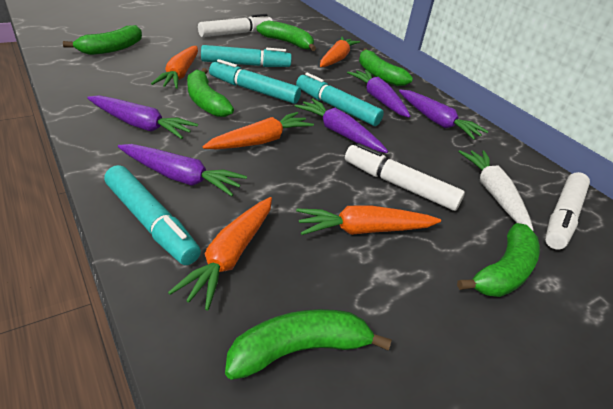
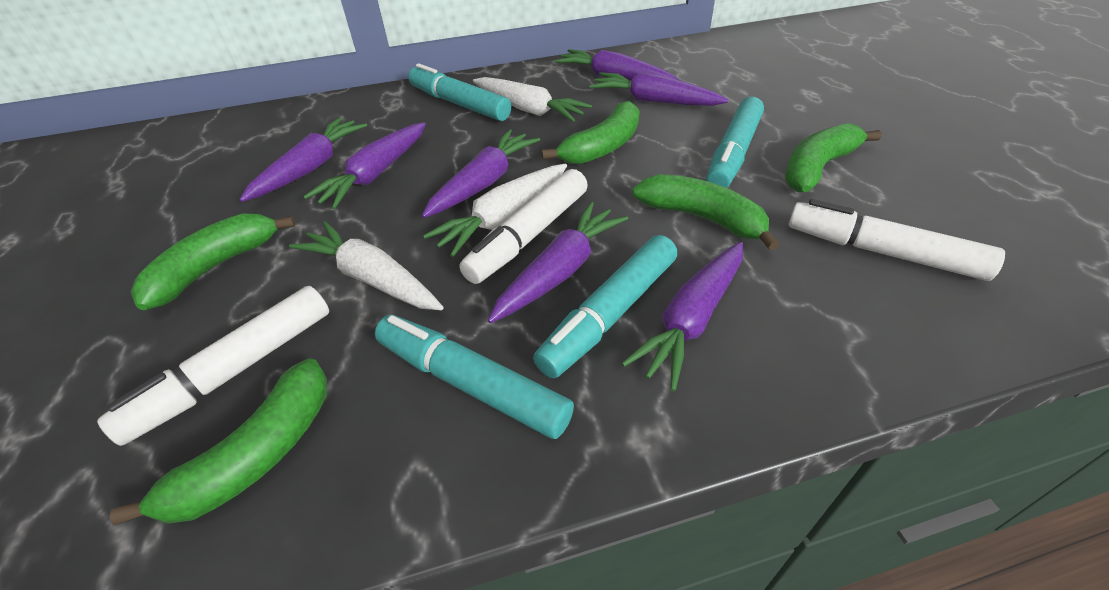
green banana: [63,25,142,55] [187,68,234,117] [225,309,392,380] [256,20,316,51] [359,48,413,86] [457,223,540,297] = 6 -> [109,358,327,525] [131,214,295,310] [542,101,640,165] [632,174,779,250] [785,123,882,192] = 5
orange carrot: [151,46,198,89] [168,197,272,311] [202,112,314,149] [296,205,441,235] [320,37,360,67] = 5 -> none = 0
purple carrot: [87,95,198,139] [118,144,247,196] [295,98,388,153] [347,70,411,118] [399,90,488,140] = 5 -> [239,117,367,202] [303,122,426,209] [422,129,540,218] [488,202,628,323] [555,49,678,81] [589,72,729,106] [621,242,743,391] = 7
white carrot: [458,150,534,231] = 1 -> [289,221,444,310] [423,163,567,257] [473,77,592,122] = 3

